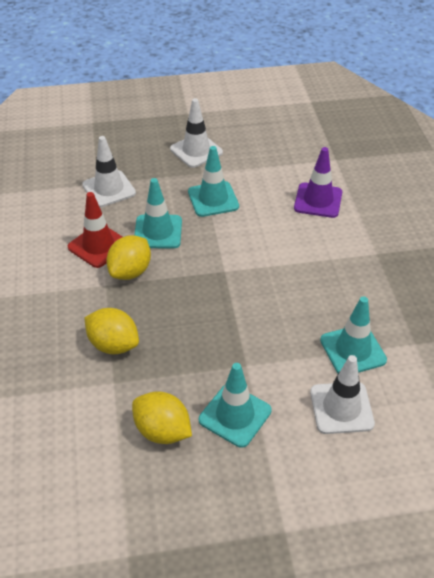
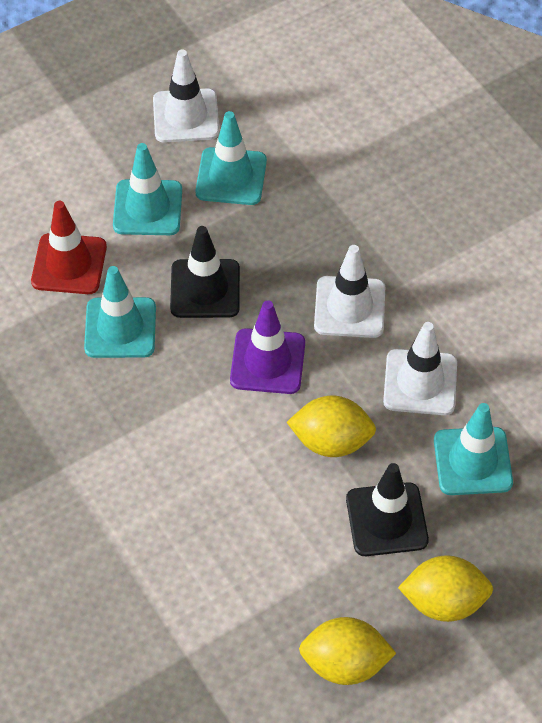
black traffic cone: none = 0 -> [170,226,240,318] [346,463,429,556] = 2

